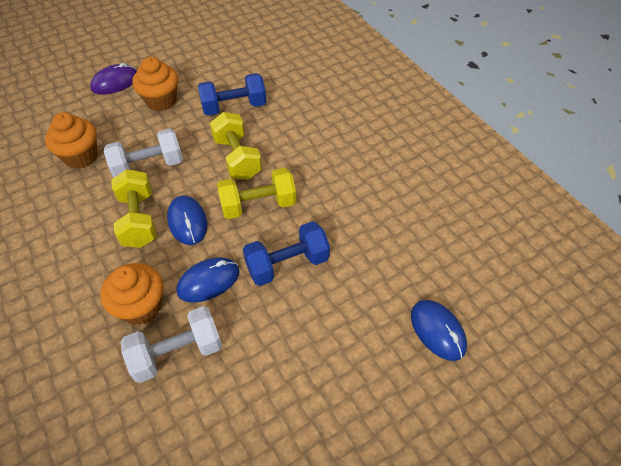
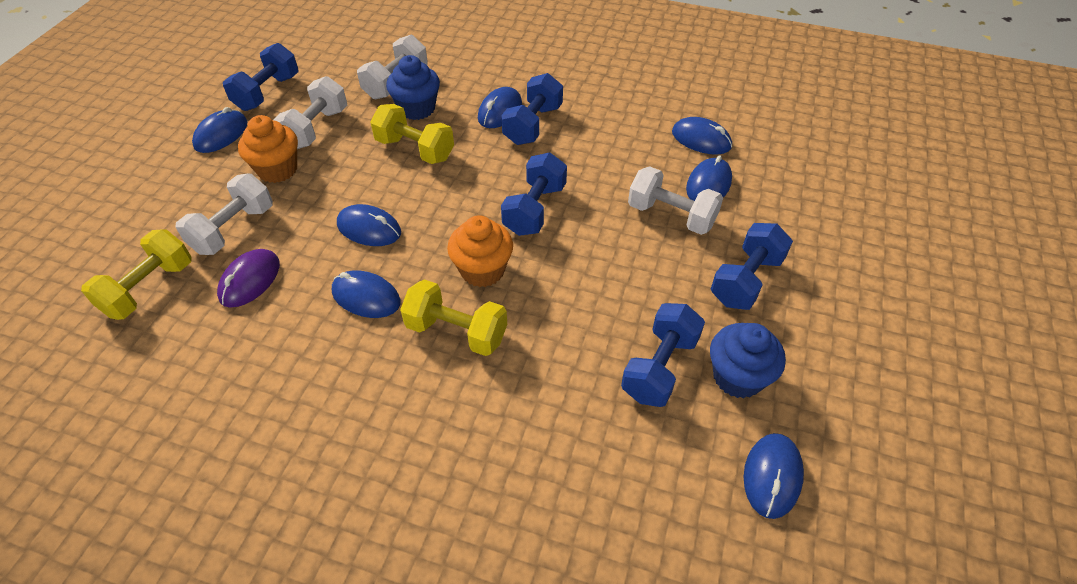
blue cupcake: none = 0 -> [386,55,440,120] [710,323,786,398] = 2
blue dumbbell: [198,73,267,116] [243,221,330,286] = 2 -> [223,43,298,111] [501,73,563,145] [501,153,567,236] [621,303,705,407] [711,223,793,310] = 5
blue mouse: [167,195,207,245] [176,257,239,303] [411,300,467,361] = 3 -> [192,107,247,153] [332,270,401,318] [337,204,401,246] [478,87,522,128] [672,117,732,155] [686,155,732,201] [744,433,804,519] = 7
orange cupcake: [45,112,98,169] [101,263,163,325] [132,57,178,111] = 3 -> [238,115,298,183] [447,215,513,287] = 2
white dumbbell: [104,128,183,178] [121,306,222,383] = 2 -> [176,173,273,255] [273,76,347,149] [357,35,428,99] [628,166,723,235] = 4

